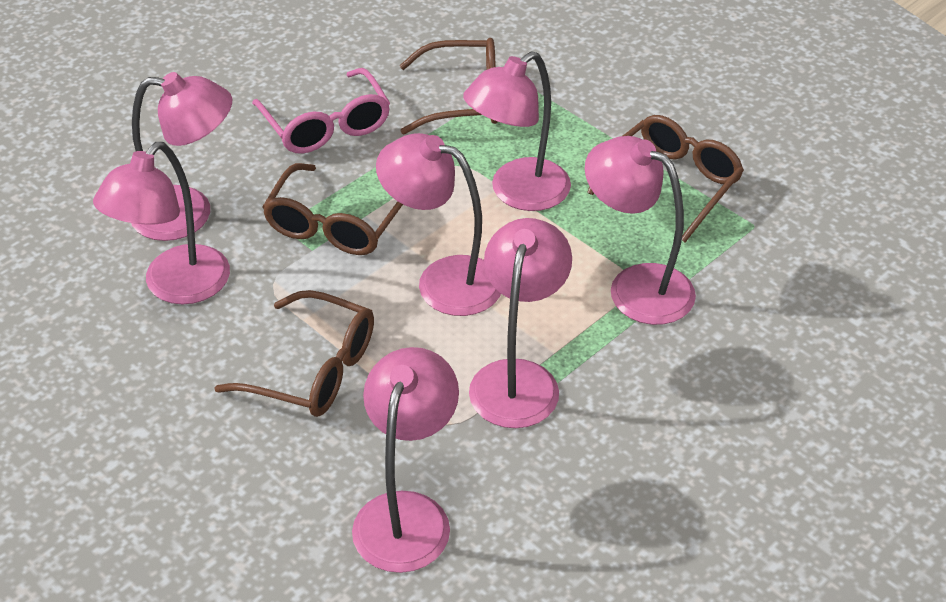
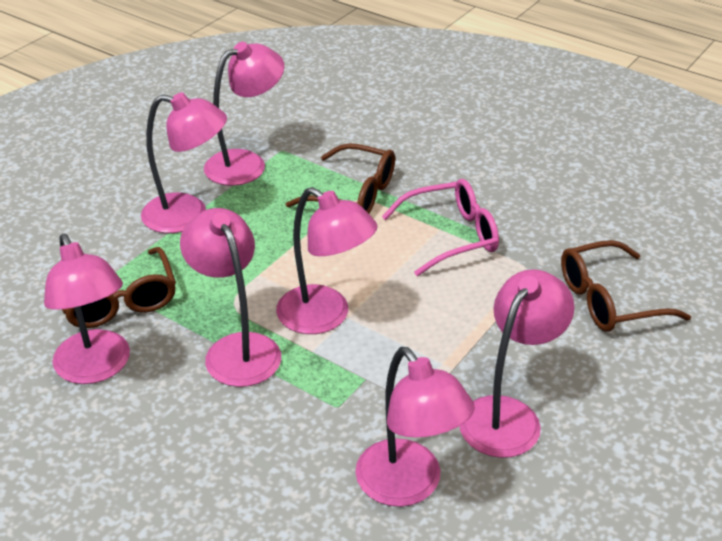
brown glasses: [215,290,374,417] [262,163,403,255] [400,38,498,134] [587,115,744,242] = 4 -> [62,247,176,328] [286,143,395,214] [561,240,691,332] = 3

